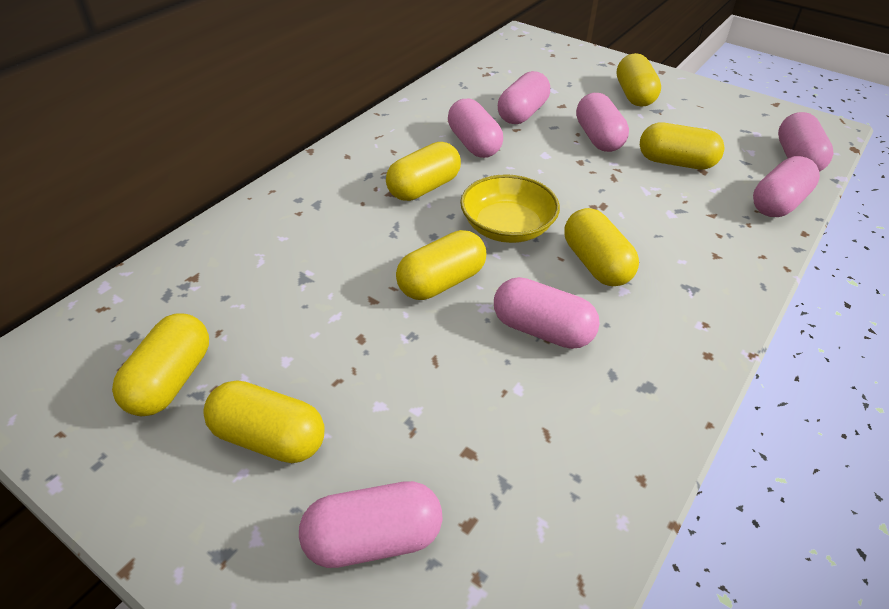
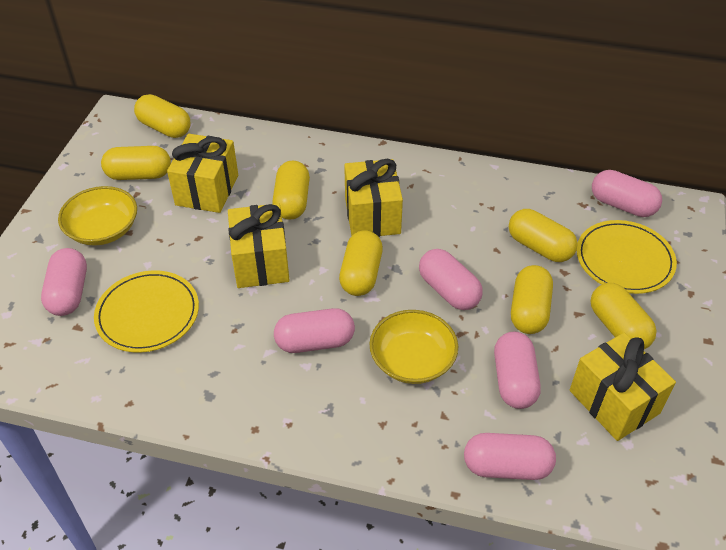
pink capsule: [299,481,442,568] [448,99,503,158] [494,277,600,349] [498,71,550,124] [576,93,629,152] [753,156,820,217] [778,112,834,172] = 7 -> [41,248,87,316] [274,308,355,353] [419,249,483,310] [464,433,556,480] [494,332,541,409] [592,170,662,217] = 6
yellow bowl: [460,175,560,243] = 1 -> [58,186,137,246] [369,310,458,384] = 2
yellow gift: none = 0 -> [167,134,238,213] [228,203,290,288] [344,159,403,237] [570,333,676,441] = 4
yellow plate: none = 0 -> [94,270,199,353] [577,220,677,294] = 2

